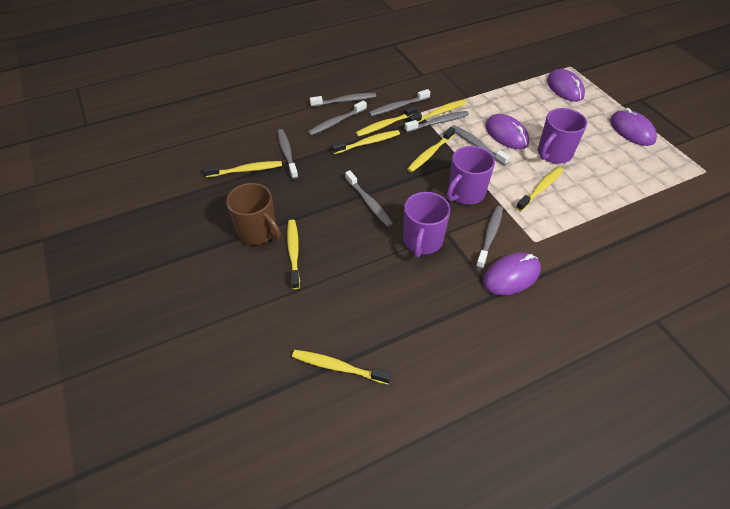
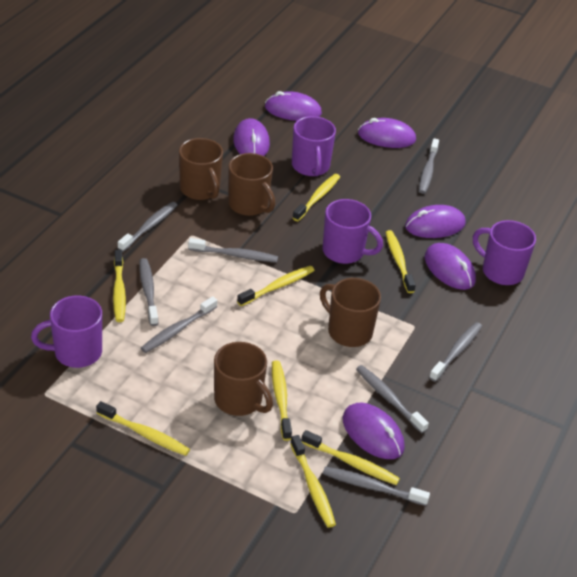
brown mug: [226,183,281,245] = 1 -> [179,138,223,200] [214,342,273,416] [228,153,275,216] [320,278,381,347] = 4
purple mouse: [483,252,541,295] [485,114,529,149] [547,69,585,102] [610,108,657,146] = 4 -> [233,118,270,156] [265,91,322,121] [343,403,405,459] [358,118,416,148] [405,205,466,238] [425,243,476,290] = 6
purple mug: [403,192,450,258] [447,146,495,205] [538,108,587,164] = 3 -> [31,295,102,368] [292,116,336,176] [323,199,383,264] [473,220,536,285] = 4

